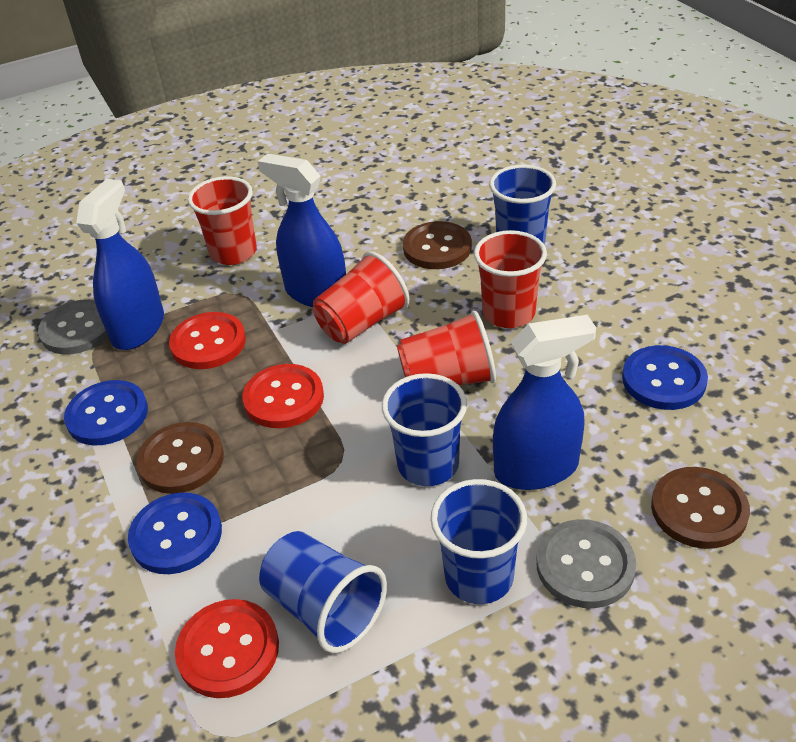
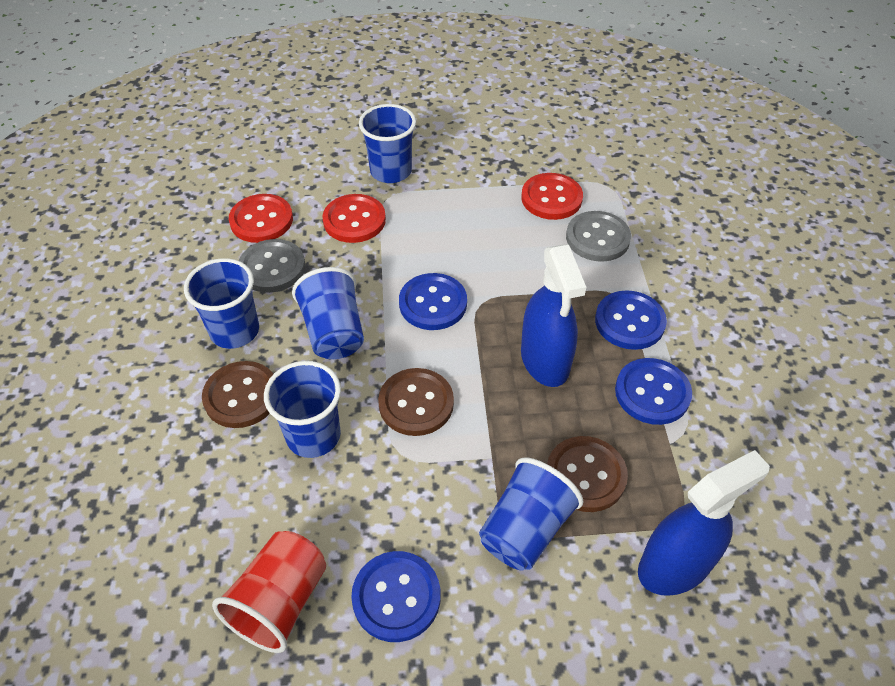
blue button: [64,380,148,446] [128,493,222,574] [622,345,708,410] = 3 -> [351,551,441,642] [399,273,467,330] [595,290,667,350] [615,358,692,425] = 4
blue cup: [259,531,387,653] [382,373,467,486] [431,479,527,604] [489,165,556,244] = 4 -> [184,258,259,349] [264,361,341,458] [292,267,364,359] [359,104,416,183] [479,458,584,571] = 5
blue spray bottle: [76,179,164,350] [258,153,346,307] [493,315,596,490] = 3 -> [521,245,586,387] [638,450,770,596] = 2
red cup: [188,176,257,265] [313,251,409,344] [397,311,496,385] [474,230,547,328] = 4 -> [212,531,326,653] = 1

